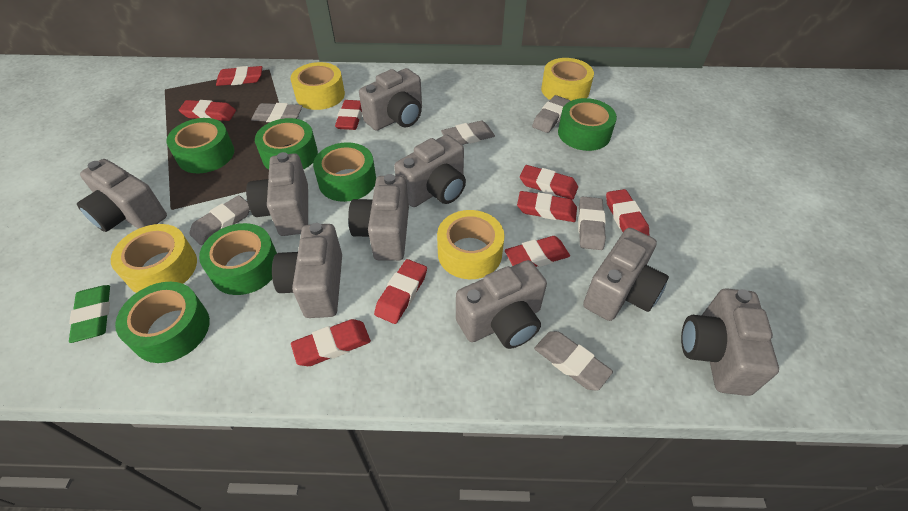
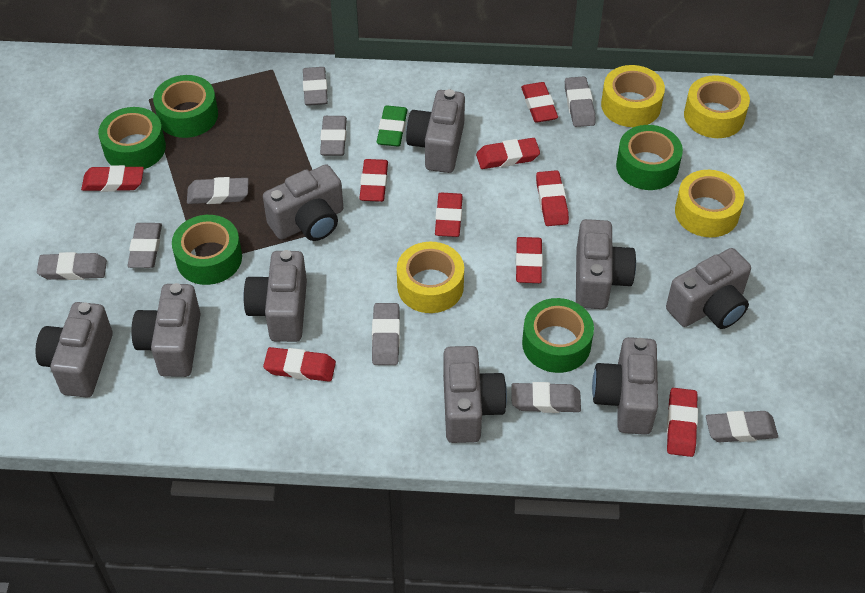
green tape: [115,282,210,363] [166,118,234,173] [199,223,277,295] [255,118,318,170] [313,142,376,202] [558,98,617,151] = 6 -> [98,107,166,169] [153,75,218,138] [172,215,242,285] [522,298,594,373] [616,125,683,190] = 5
grey eraser: [189,195,250,245] [251,103,303,122] [441,121,495,145] [532,95,570,133] [534,331,613,391] [578,196,606,250] = 6 -> [37,252,107,280] [127,223,162,268] [187,177,249,204] [303,67,328,106] [320,116,347,156] [372,303,400,365] [511,382,581,413] [565,77,596,127] [706,411,778,442] = 9

